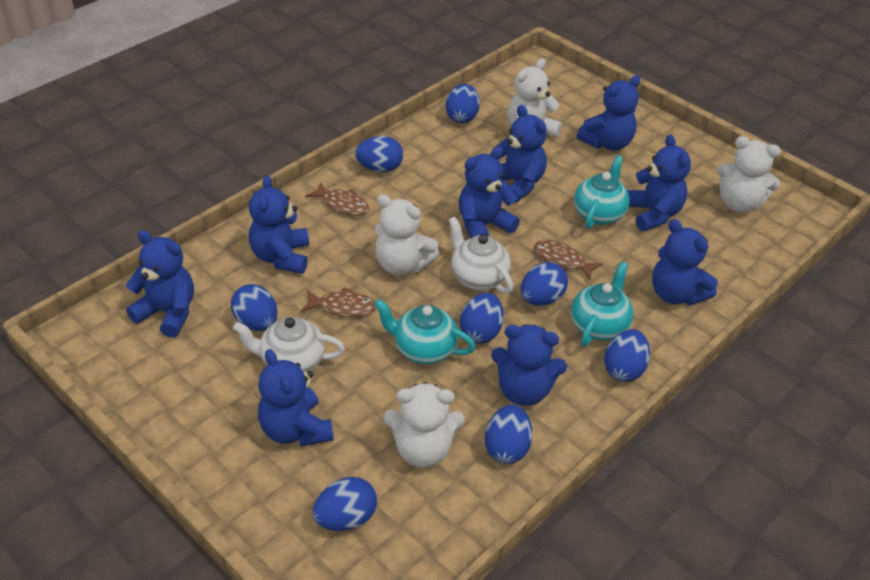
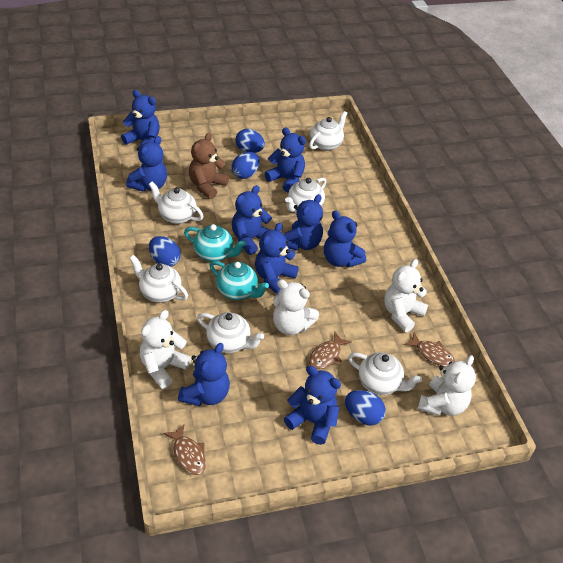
blue egg: [231,284,277,331] [313,477,377,531] [355,136,403,172] [446,84,480,123] [460,293,504,344] [485,404,532,464] [521,262,568,306] [604,329,650,382] = 8 -> [149,236,181,267] [232,152,260,179] [235,129,265,153] [345,390,386,425] = 4
brown teddy bear: none = 0 -> [189,133,229,199] = 1
turquoise teapot: [374,299,476,364] [571,261,633,346] [574,155,630,229] = 3 -> [184,224,246,261] [210,261,269,300] = 2
white teapot: [233,317,345,372] [449,217,513,294] = 2 -> [129,255,188,303] [149,182,204,224] [197,312,264,353] [285,178,326,212] [309,111,348,151] [348,352,422,395] = 6

